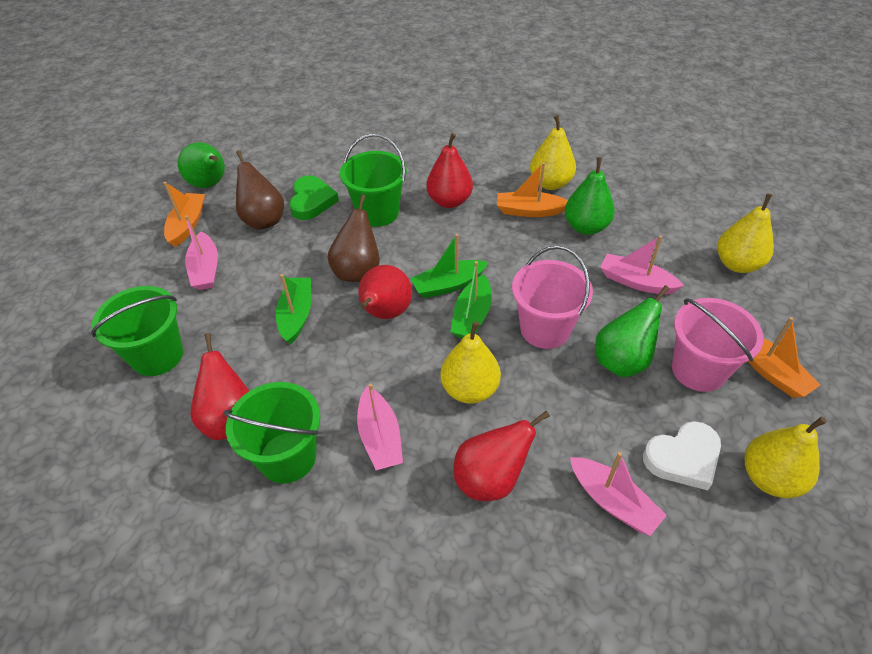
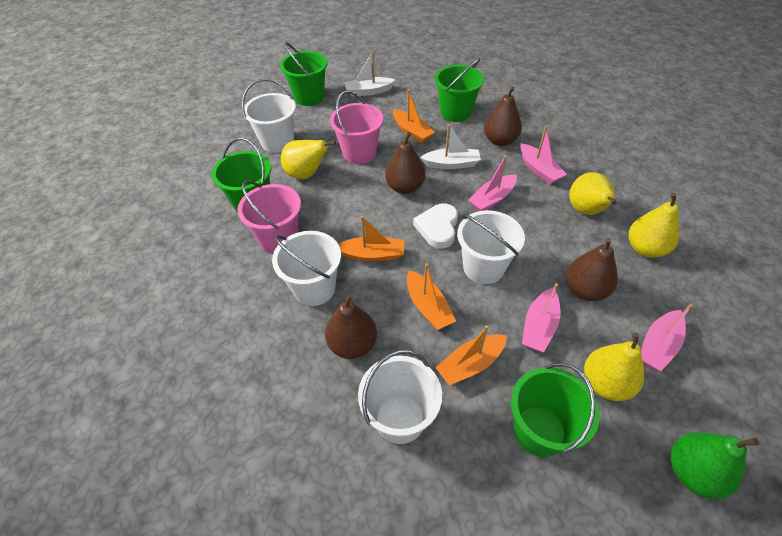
brown pear: [236,150,284,230] [328,194,380,282] = 2 -> [325,294,377,359] [385,132,425,194] [484,86,522,146] [566,238,618,301] = 4
green boat: [276,274,311,344] [410,234,489,298] [450,261,492,338] = 3 -> none = 0
green bucket: [91,286,183,376] [223,382,320,483] [340,134,407,227] = 3 -> [211,138,272,213] [280,42,327,106] [435,58,484,122] [511,363,600,457] = 4
green heart: [289,175,339,220] = 1 -> none = 0
green pear: [177,142,225,188] [565,157,615,235] [595,285,669,377] = 3 -> [671,432,759,499] = 1
orange boat: [164,182,205,247] [497,162,568,217] [748,317,821,398] = 3 -> [338,216,404,262] [393,89,435,143] [407,263,456,330] [436,325,507,386] = 4
red pear: [190,333,249,440] [358,265,412,319] [426,133,473,208] [453,411,550,501] = 4 -> none = 0
white boat: none = 0 -> [344,52,396,96] [420,124,481,169] = 2
white bucket: none = 0 -> [242,78,296,153] [272,231,341,306] [358,350,442,444] [457,210,525,284] = 4

